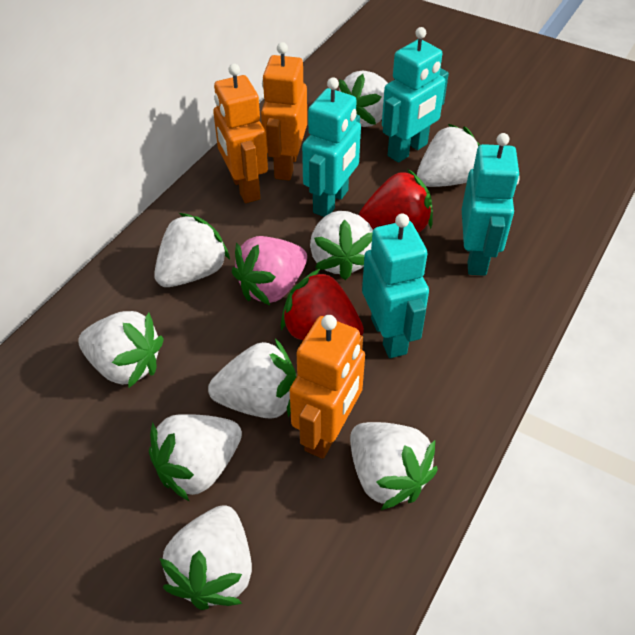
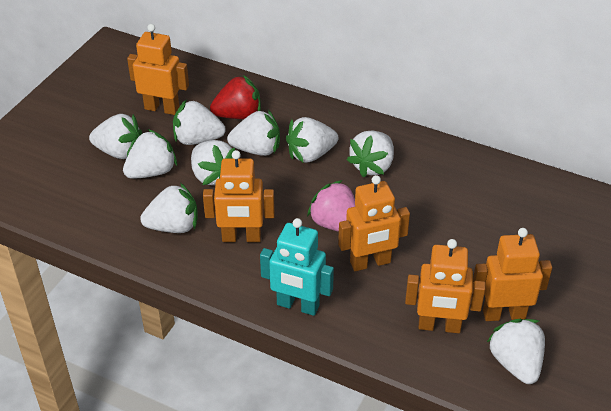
orange robot: [213,64,268,203] [261,42,307,180] [290,315,365,459] = 3 -> [127,24,189,115] [203,150,275,242] [338,175,410,271] [405,239,485,333] [473,228,552,321] = 5
red strawberry: [281,268,364,340] [359,169,433,232] = 2 -> [210,75,261,119] = 1
turquoise robot: [302,77,361,217] [362,213,429,358] [382,27,449,163] [462,133,520,276] = 4 -> [260,218,334,316] = 1

